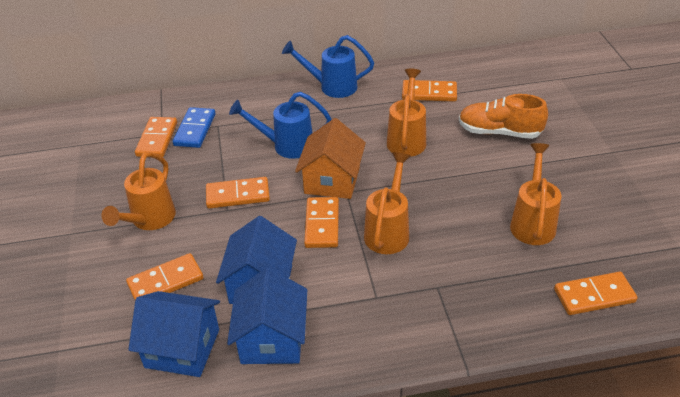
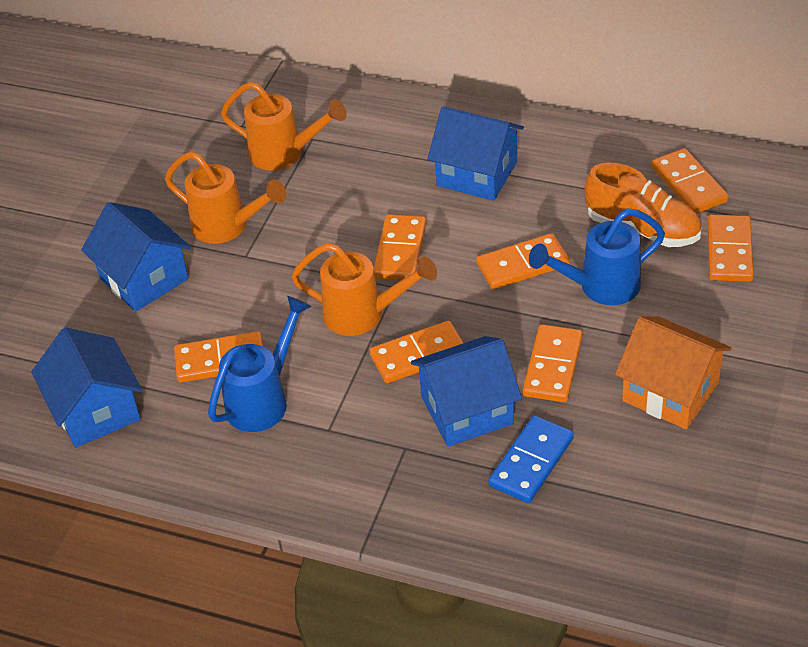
blue house: [128,291,220,377] [216,216,297,304] [227,268,307,364] = 3 -> [31,328,142,448] [81,202,191,312] [411,336,522,447] [427,106,524,201] = 4
orange domino: [126,253,204,300] [135,117,177,157] [206,177,270,209] [304,197,339,248] [402,80,457,102] [554,272,638,315] = 6 -> [174,331,263,383] [370,321,463,383] [374,214,426,280] [476,233,570,289] [523,324,583,402] [651,148,729,214] [708,215,754,282] = 7
orange watering can: [101,152,176,230] [364,152,411,254] [387,69,426,157] [510,143,562,245] = 4 -> [165,151,286,244] [221,81,347,171] [291,243,437,336] = 3

